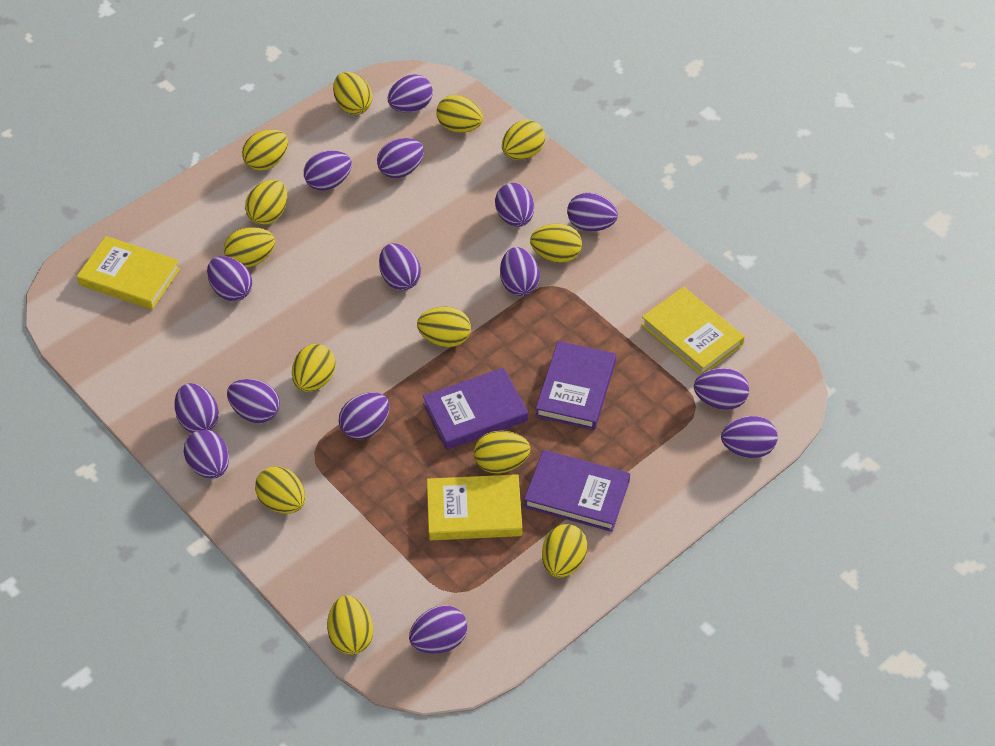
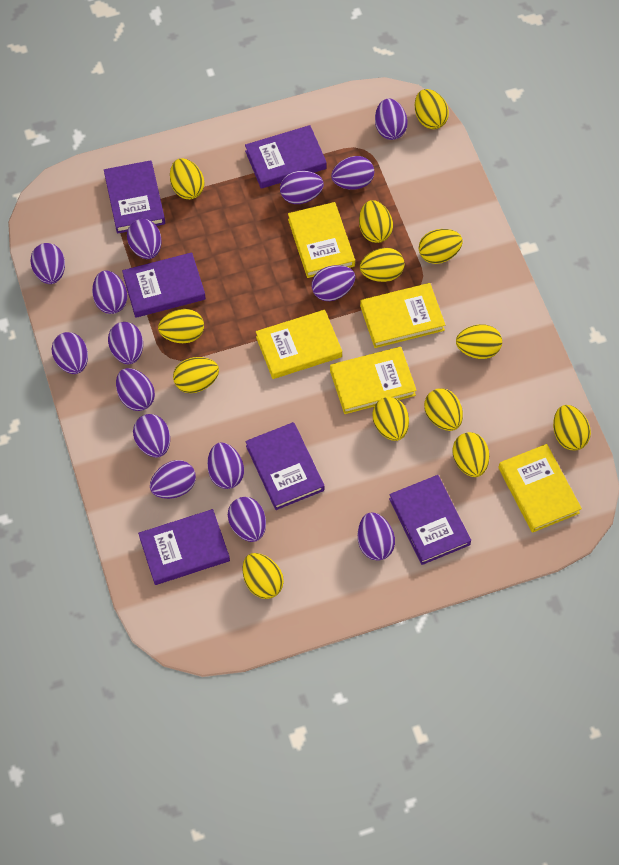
purple book: [423,368,528,450] [524,450,630,532] [535,341,616,430] = 3 -> [104,160,165,234] [122,252,206,318] [138,509,230,585] [245,125,327,189] [246,422,324,510] [389,475,471,565] = 6
yellow book: [77,236,180,310] [427,474,522,540] [641,287,745,375] = 3 -> [256,310,342,379] [288,202,355,278] [330,347,417,414] [360,283,445,348] [498,444,582,533] = 5

